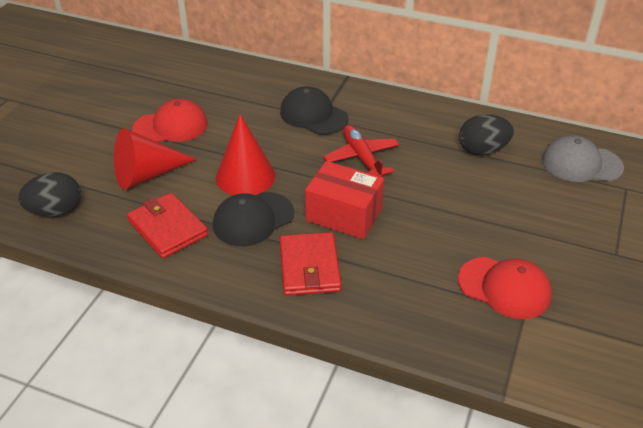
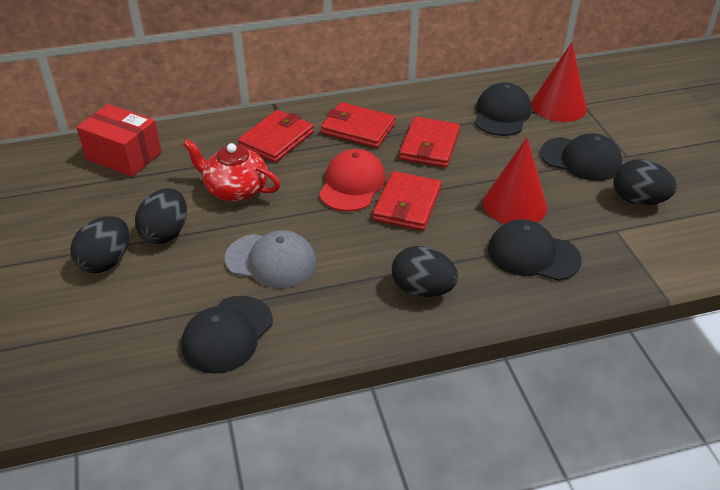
black cap: [213,192,295,246] [280,86,348,135] = 2 -> [181,296,273,374] [475,82,531,136] [488,219,582,281] [540,133,622,181] = 4
black egg: [18,172,81,217] [459,114,514,155] = 2 -> [70,216,129,273] [135,188,187,244] [392,246,458,297] [613,159,677,205] = 4
red cap: [132,99,208,142] [458,257,552,319] = 2 -> [319,149,386,212] = 1
red plane: [324,125,399,177] = 1 -> none = 0
red teapot: none = 0 -> [183,139,280,202] = 1
red wallet: [127,193,208,259] [280,232,341,296] = 2 -> [238,110,314,163] [321,102,396,148] [373,171,442,231] [399,117,460,167] = 4

